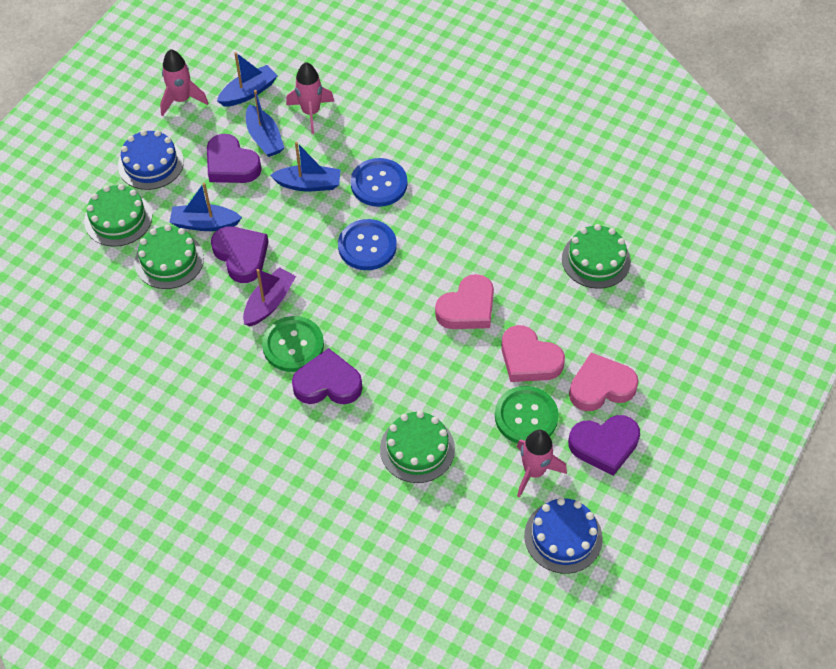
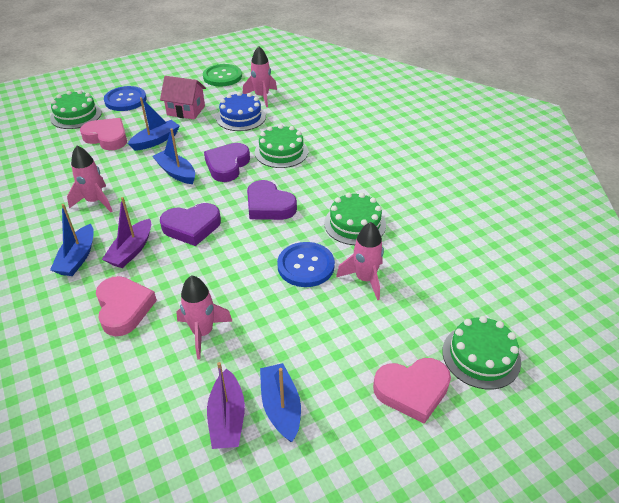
blue cake: [118,130,184,190] [524,498,603,574] = 2 -> [216,92,266,131] = 1
green button: [262,316,324,372] [495,386,559,444] = 2 -> [203,64,242,87] = 1
pink house: none = 0 -> [160,76,206,120] = 1
pink rocket: [160,49,208,116] [286,62,334,134] [517,430,567,498] = 3 -> [67,146,112,212] [176,275,233,359] [243,46,277,107] [336,222,384,300] = 4
purple boat: [243,267,296,326] = 1 -> [102,197,151,268] [207,362,245,449] = 2
purple heart: [207,134,262,183] [211,226,269,283] [292,348,362,404] [568,415,640,476] = 4 -> [160,203,221,246] [204,143,250,182] [247,180,297,220] = 3

